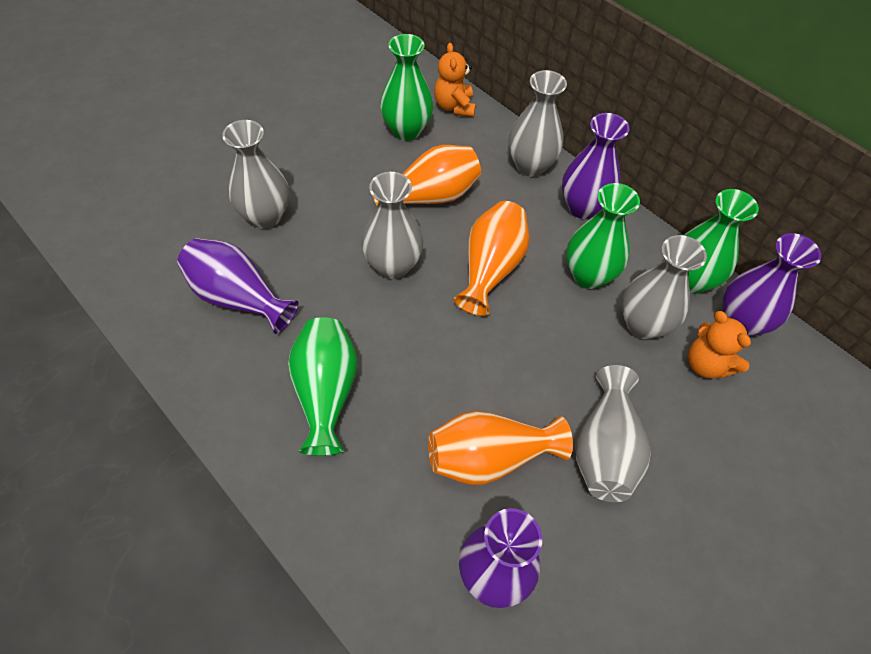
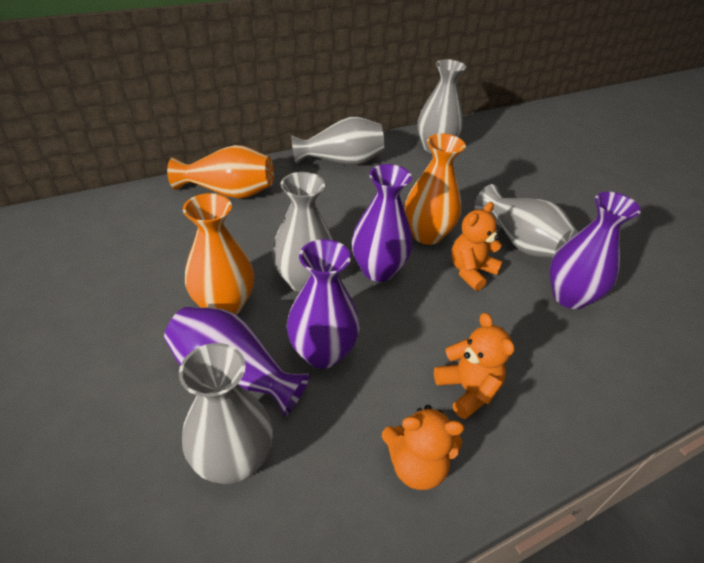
green vase: [288,317,358,456] [380,34,433,141] [566,183,640,289] [684,189,759,294] = 4 -> none = 0
orange teddy bear: [434,43,476,117] [688,311,751,379] = 2 -> [382,405,464,490] [434,313,514,419] [451,202,503,291] = 3

